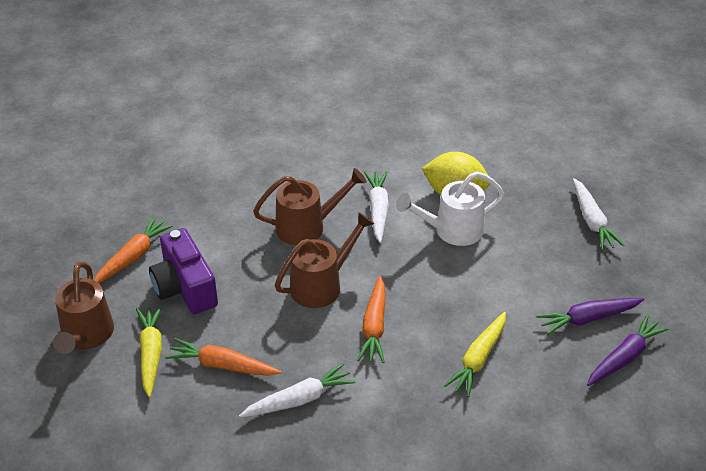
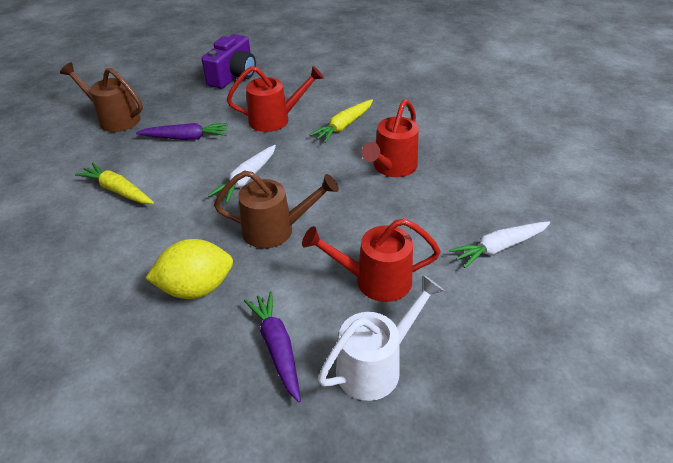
brown watering can: [53,262,114,354] [253,168,367,245] [275,212,374,308] = 3 -> [60,62,143,132] [214,171,339,248] = 2
orange carrot: [94,216,173,283] [165,338,281,376] [357,276,385,363] = 3 -> none = 0
red watering can: none = 0 -> [227,66,324,132] [302,218,441,302] [361,99,419,177] = 3
white carrot: [239,363,356,418] [364,171,389,243] [573,178,625,250] = 3 -> [208,145,276,204] [449,221,550,268] = 2

